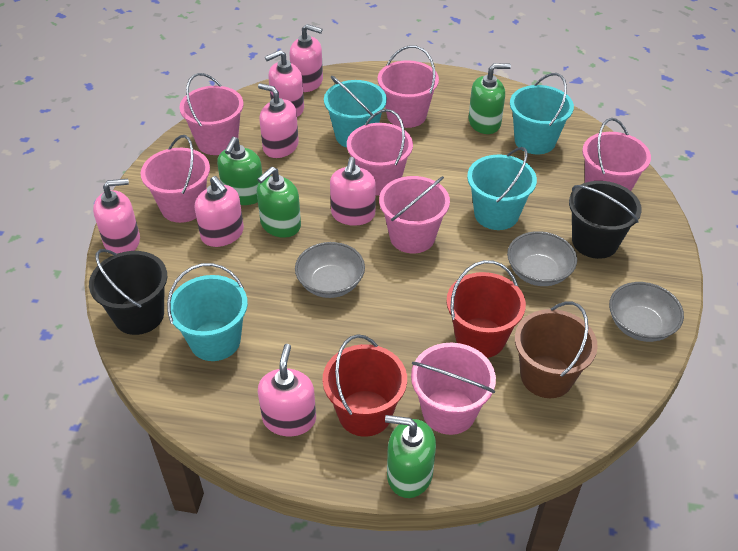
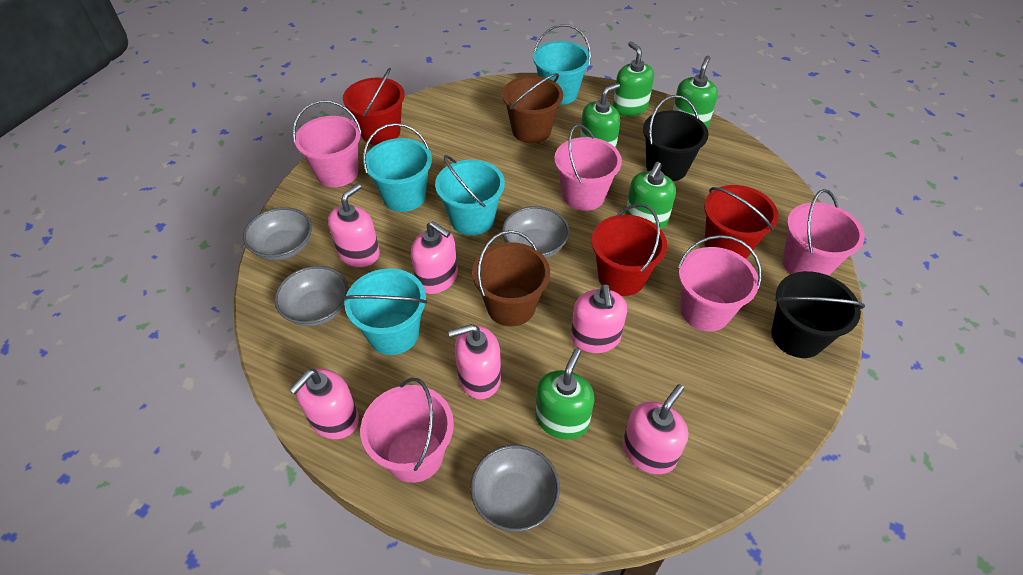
brown bucket: [515,302,598,398] = 1 -> [472,230,550,327] [502,73,563,143] = 2
green soap dispenser: [217,137,262,205] [257,167,301,238] [385,415,436,498] [469,63,511,134] = 4 -> [535,348,595,439] [580,83,620,148] [613,41,654,116] [625,162,676,229] [672,56,718,127] = 5
grey bowl: [295,242,365,298] [507,231,577,286] [609,282,684,342] = 3 -> [243,207,312,261] [274,266,349,326] [470,445,560,532] [502,206,569,258] = 4
pink bucket: [141,135,210,223] [180,73,243,155] [347,109,413,196] [378,45,439,128] [379,176,450,254] [411,343,496,435] [582,118,651,191] = 7 -> [293,100,362,187] [360,378,454,483] [554,124,622,211] [678,235,762,331] [782,189,865,276] = 5
pink soap dispenser: [93,179,140,254] [195,176,244,247] [258,83,299,158] [258,344,316,436] [265,50,304,117] [289,24,323,92] [330,157,376,226] = 7 -> [289,368,359,439] [328,184,380,267] [411,221,458,294] [448,324,501,399] [571,284,627,353] [622,384,688,474] = 6
red bucket: [322,334,407,437] [446,260,526,358] = 2 -> [343,68,405,145] [592,204,667,296] [704,185,779,259] = 3

